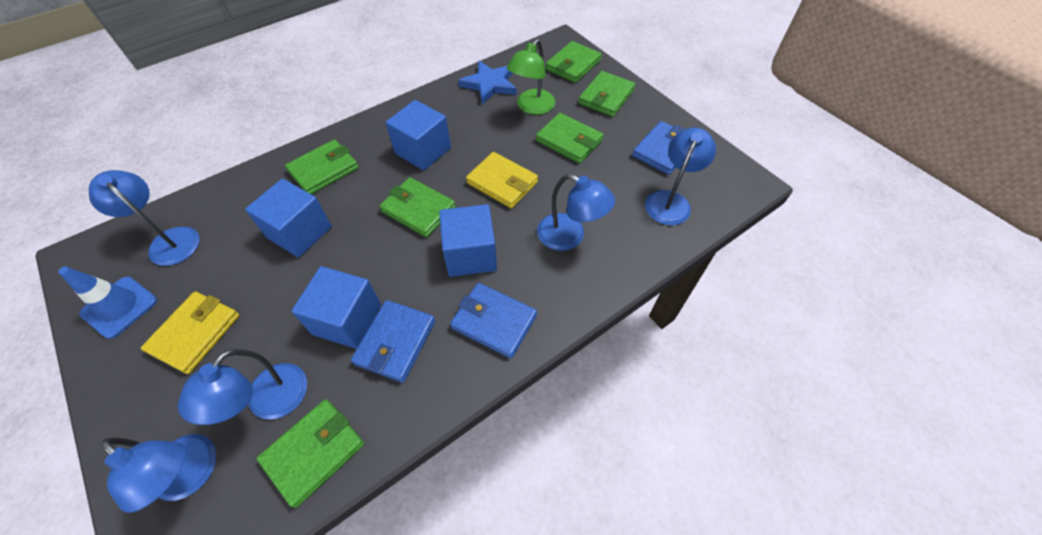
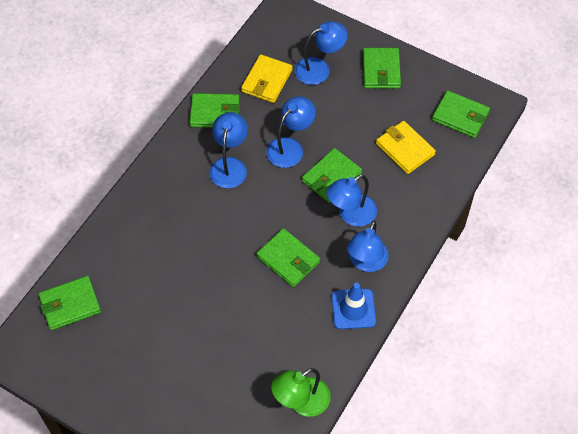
blue cube: [245,179,332,257] [292,266,381,349] [386,100,451,171] [439,204,497,277] = 4 -> none = 0
blue star: [458,61,517,104] = 1 -> none = 0
blue wallet: [351,300,435,383] [450,283,537,359] [632,121,685,175] = 3 -> none = 0

